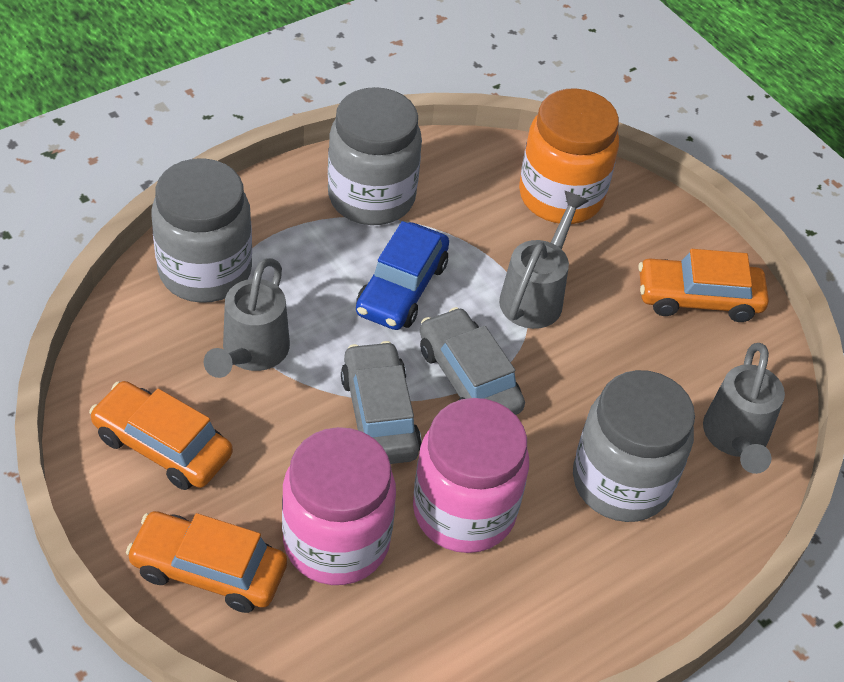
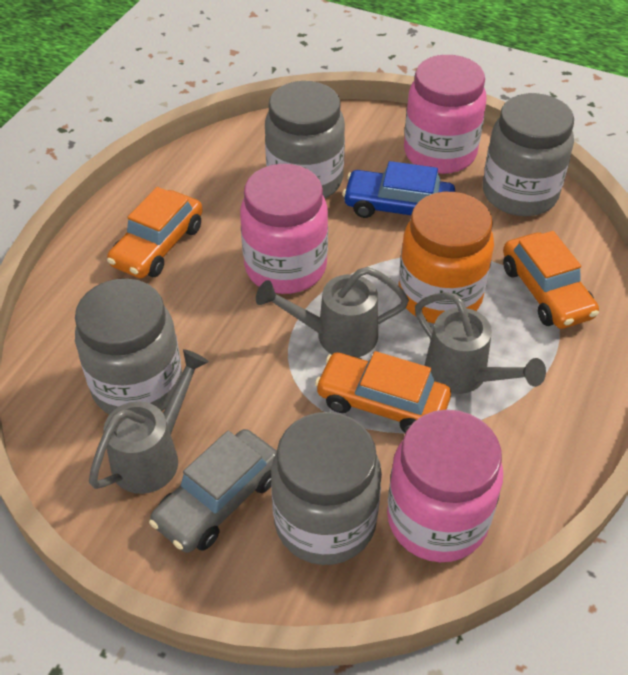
grey car: [341,341,421,464] [420,307,525,415] = 2 -> [149,429,277,553] = 1
grey jar: [152,158,252,303] [328,87,422,225] [573,370,695,522] = 3 -> [75,279,182,415] [265,81,345,198] [271,412,382,565] [483,93,574,216] = 4
pink jar: [282,427,396,585] [413,398,529,553] = 2 -> [240,164,328,294] [387,410,503,562] [404,55,486,174] = 3

